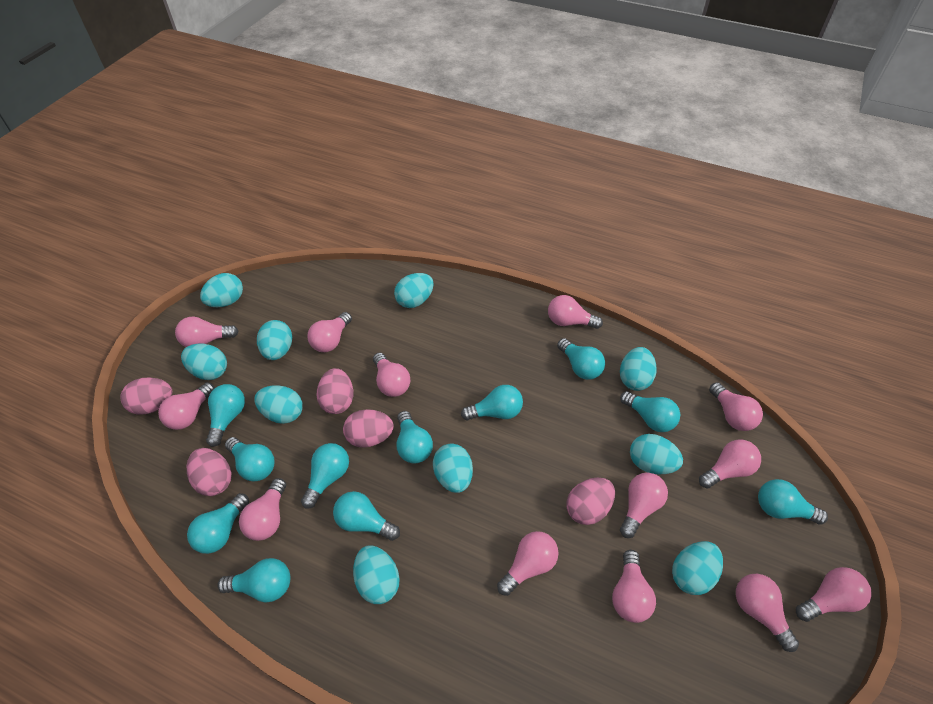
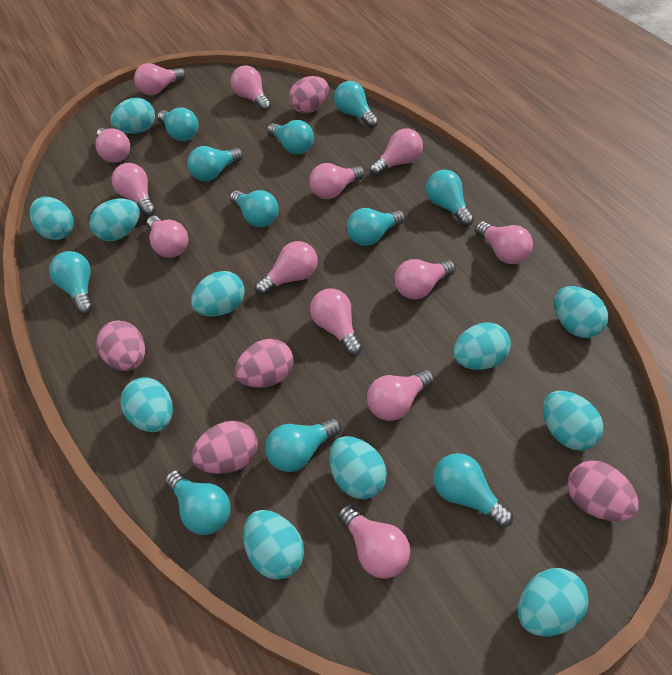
turquoise egg: [181,343,227,380] [200,273,243,307] [255,385,303,424] [257,320,292,360] [353,545,400,604] [394,273,434,308] [433,443,473,493] [620,347,657,391] [630,434,683,474] [672,541,723,595] = 10 -> [30,196,74,240] [89,199,140,241] [110,98,155,134] [121,377,173,432] [191,271,245,317] [243,510,304,580] [329,436,387,499] [453,322,511,370] [518,568,589,637] [543,391,603,451] [554,286,608,338] = 11

